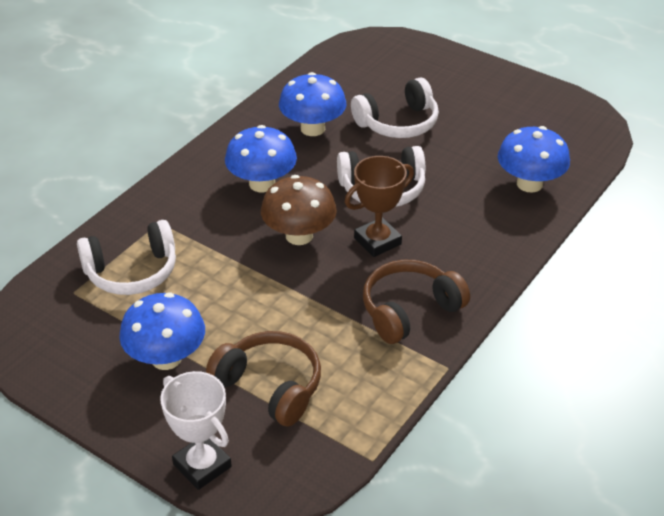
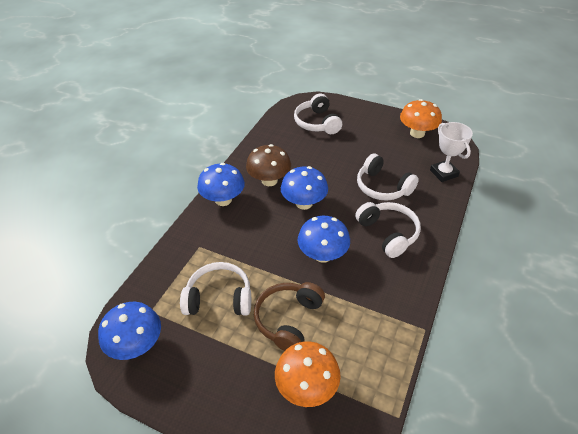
brown headphones: [206,331,321,427] [363,260,470,344] = 2 -> [254,282,325,351] = 1
brown trophy: [345,156,414,257] = 1 -> none = 0
orange mushroom: none = 0 -> [275,341,341,407] [400,99,442,138] = 2
white headphones: [77,220,176,295] [337,146,425,207] [351,77,439,138] = 3 -> [180,262,251,315] [294,94,342,134] [355,202,421,258] [357,153,419,201] = 4

